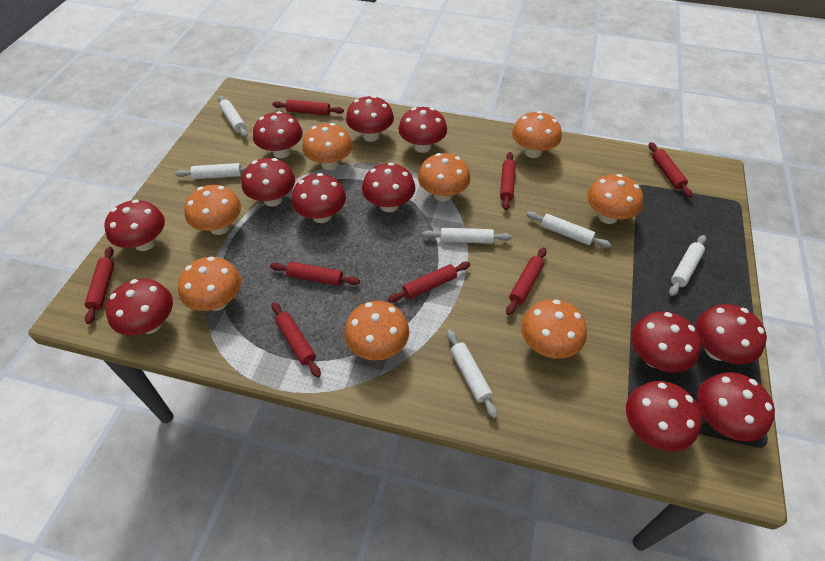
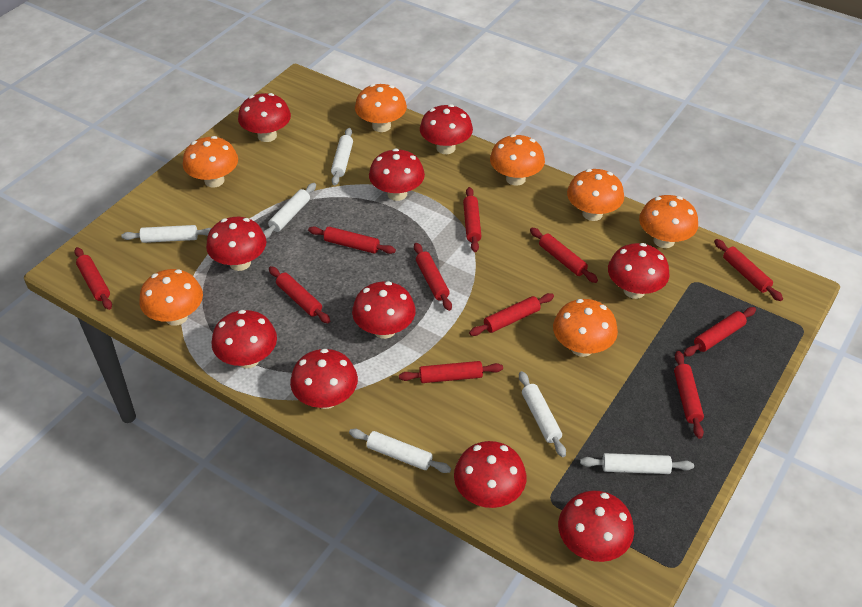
orange mushroom: [178,257,241,311] [184,185,241,235] [302,123,353,170] [344,301,409,361] [418,153,470,202] [512,111,562,158] [521,299,587,359] [587,174,643,224] = 8 -> [139,269,203,326] [183,136,238,187] [355,84,407,132] [490,134,545,186] [553,299,618,357] [567,169,624,221] [639,195,698,248] = 7
red mushroom: [104,199,165,251] [106,279,173,335] [242,158,295,207] [253,111,303,158] [291,173,346,223] [346,95,394,142] [362,163,415,212] [398,107,447,153] [626,381,702,451] [631,311,701,372] [695,304,767,364] [697,372,775,442] = 12 -> [206,217,266,271] [212,310,277,369] [238,93,291,142] [290,349,358,409] [352,281,416,339] [369,148,425,201] [420,104,473,154] [454,441,526,508] [558,490,634,562] [608,243,669,299] = 10
red rolling pin: [85,247,114,324] [270,262,360,286] [272,99,344,115] [272,302,321,378] [388,262,471,303] [500,152,516,210] [506,247,547,315] [649,142,692,198] = 8 -> [74,247,112,310] [269,266,330,323] [308,226,396,254] [399,361,503,383] [414,243,452,311] [463,187,482,252] [469,293,554,336] [530,228,598,283] [674,351,704,439] [683,307,756,357] [714,239,783,301] = 11

